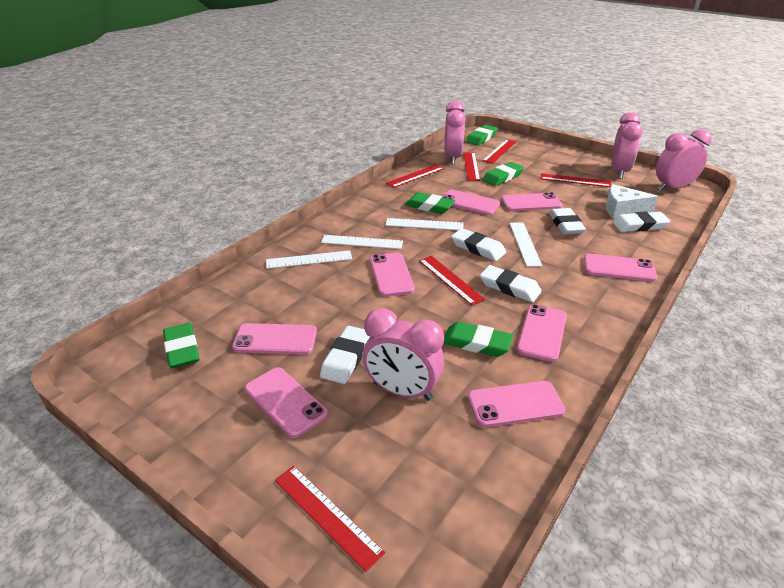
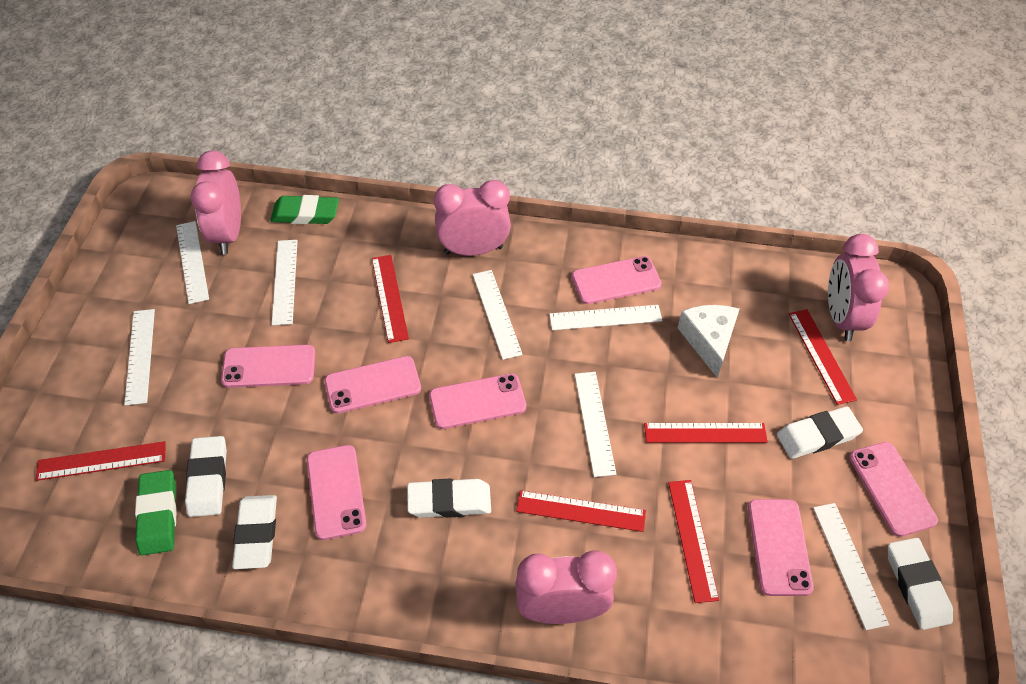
green eraser: [163,323,200,368] [405,192,455,214] [443,322,513,357] [466,125,498,146] [483,162,524,186] = 5 -> [135,470,177,556] [270,195,339,224] = 2
pink phone: [232,323,317,354] [245,367,328,438] [370,253,415,296] [442,189,500,215] [468,381,566,427] [501,192,563,211] [517,304,567,362] [584,254,657,282] = 8 -> [221,345,315,388] [307,445,367,540] [325,356,421,414] [429,373,526,429] [572,256,661,304] [748,499,814,596] [849,442,938,537] = 7
white ruler: [266,250,352,269] [321,235,403,249] [385,218,464,230] [509,222,542,267] = 4 -> [124,309,155,406] [176,221,209,304] [272,240,298,325] [473,270,523,360] [549,305,662,330] [575,372,616,477] [813,503,889,630] = 7

